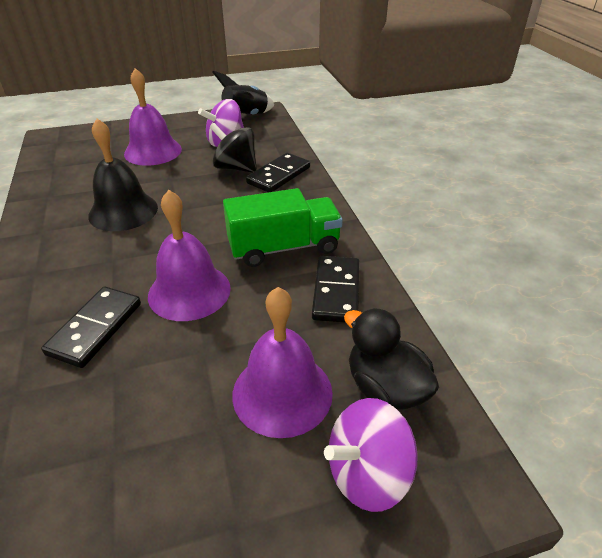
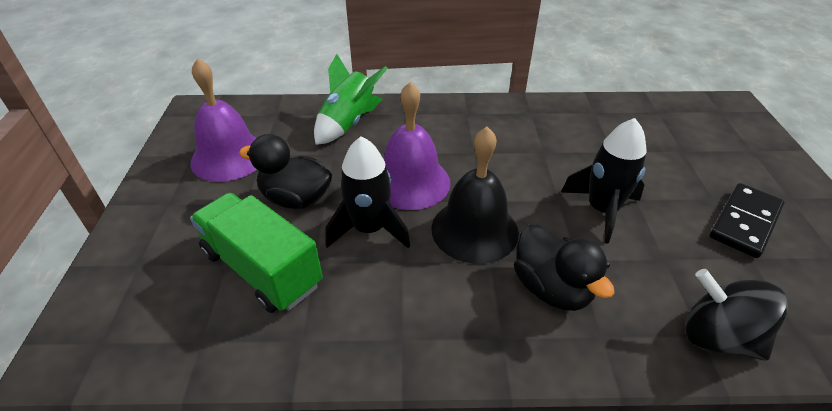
black domino: [41,286,141,368] [246,153,310,192] [312,256,360,323] = 3 -> [710,183,785,258] = 1
black duck: [344,308,439,410] = 1 -> [239,134,332,209] [514,224,615,311] = 2
black rocket: [212,71,274,115] = 1 -> [326,137,410,248] [561,118,647,244] = 2
green rocket: none = 0 -> [314,54,388,145] = 1
purple bell: [124,68,182,166] [148,190,231,321] [232,287,333,438] = 3 -> [190,58,257,182] [384,82,451,210] = 2
purple spinning top: [198,99,244,147] [324,398,418,512] = 2 -> none = 0

